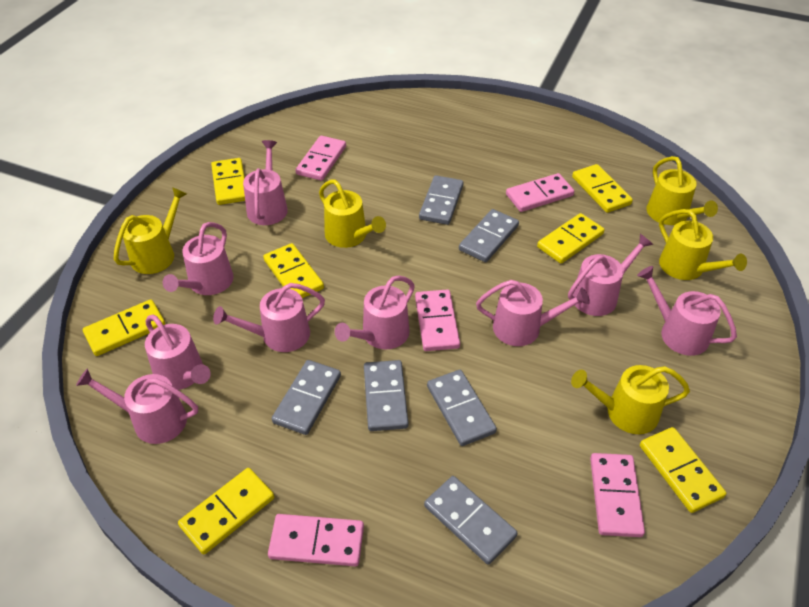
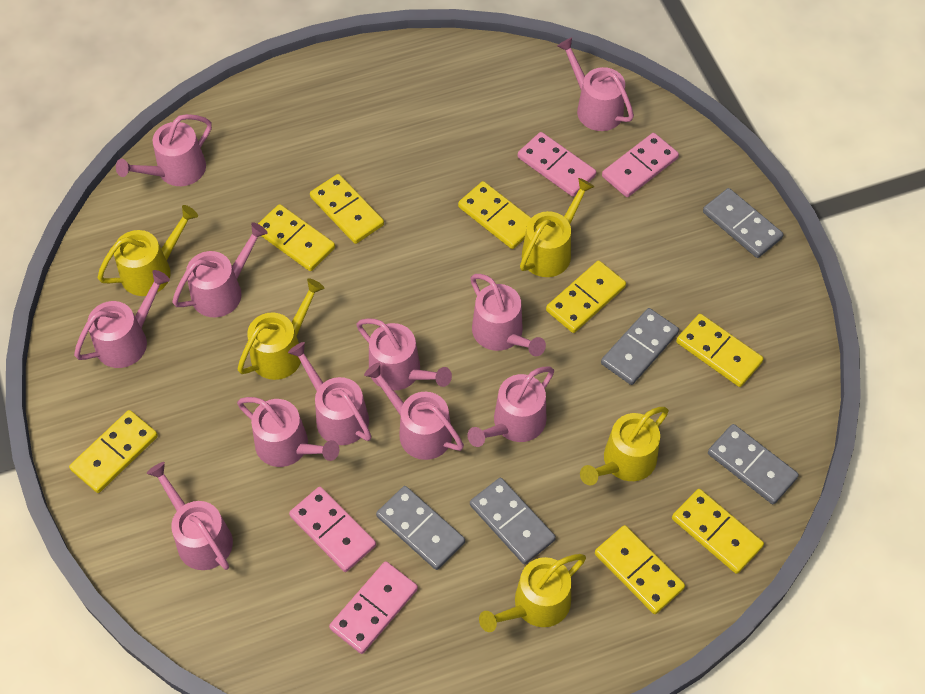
grey domino: [272,360,341,435] [364,360,408,431] [419,175,463,225] [424,476,517,565] [427,370,497,446] [459,209,519,262] = 6 -> [376,486,465,570] [470,478,556,564] [601,308,679,385] [703,188,784,258] [708,424,799,504] = 5
pink domino: [268,514,364,566] [296,136,346,181] [415,289,460,351] [506,173,574,212] [590,453,645,537] = 5 -> [289,487,376,572] [329,561,418,654] [518,132,596,197] [602,133,679,197] = 4
pink watering can: [76,368,198,444] [145,315,211,390] [163,222,233,295] [213,283,325,352] [243,140,288,225] [335,275,415,349] [476,280,590,346] [568,234,653,316] [637,266,737,356] = 9 -> [74,270,170,368] [116,114,212,186] [147,462,233,570] [172,222,267,317] [237,397,339,467] [288,342,371,445] [356,318,452,391] [364,362,464,460] [467,367,554,447] [471,274,546,356] [557,38,634,131] = 11
yellow domino: [83,299,166,356] [178,468,274,554] [211,158,245,205] [263,243,324,298] [537,213,605,263] [572,164,633,213] [640,427,726,513] = 7 -> [69,410,158,493] [258,204,335,271] [310,174,384,244] [458,181,531,249] [546,261,626,333] [595,525,685,614] [672,489,764,574] [676,314,764,387] = 8

